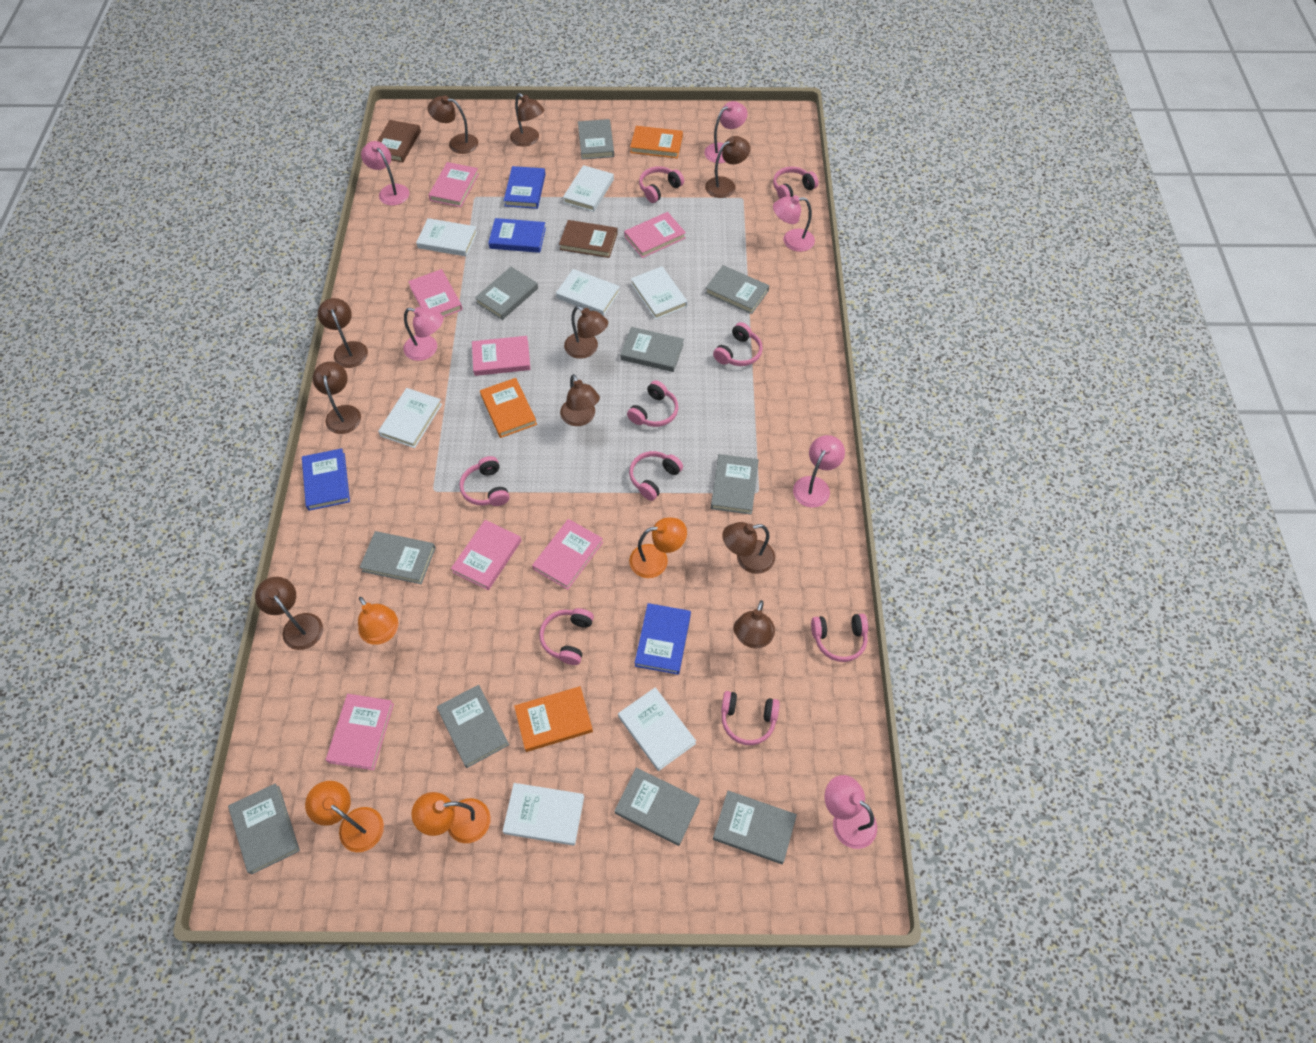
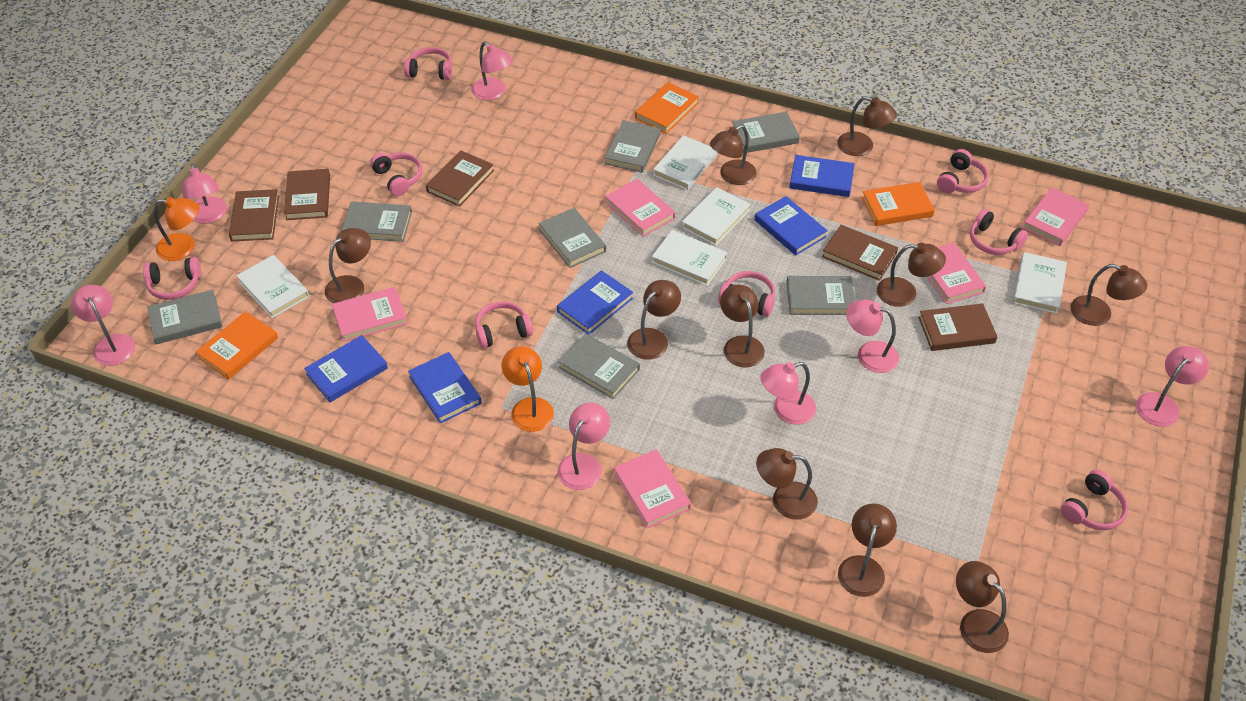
blue book: [302,448,350,511] [488,218,546,253] [504,166,546,209] [635,603,691,675] = 4 -> [304,335,388,402] [408,352,482,423] [557,270,633,335] [755,196,828,255] [789,155,855,197] = 5
brown book: [377,120,421,162] [559,220,618,258] = 2 -> [229,189,279,241] [284,169,330,220] [426,150,494,207] [822,225,898,281] [918,303,997,351] = 5
grey book: [228,783,300,874] [359,531,436,584] [437,685,509,768] [475,267,538,320] [578,119,614,160] [614,768,700,846] [620,327,684,372] [705,265,769,314] [711,454,759,515] [713,791,797,864] = 10 -> [147,290,222,344] [341,201,412,242] [538,208,606,268] [559,333,640,399] [605,120,660,173] [732,112,800,153] [786,276,855,315] = 7
orange lamp: [305,781,384,852] [358,597,399,645] [411,792,491,843] [629,518,687,578] = 4 -> [154,197,200,261] [502,346,554,432] = 2
pink book: [326,694,394,770] [408,269,463,317] [428,162,479,207] [451,520,521,590] [472,336,531,376] [532,519,603,590] [624,212,686,258] = 7 -> [332,287,408,342] [605,179,675,237] [614,449,691,528] [928,243,986,304] [1022,187,1089,246] = 5
pink headphones: [459,456,510,506] [539,608,594,665] [627,380,678,427] [629,451,683,501] [639,166,684,203] [713,322,763,366] [721,691,780,745] [773,167,819,199] [811,614,868,662] = 9 -> [143,257,201,300] [370,152,422,196] [404,47,452,80] [475,301,533,348] [718,271,775,317] [937,149,989,193] [970,209,1028,255] [1060,470,1128,530] = 8
pink lamp: [361,141,409,206] [403,307,443,361] [704,101,748,163] [773,195,815,252] [793,435,845,508] [824,775,877,849] = 6 -> [71,285,135,366] [182,163,227,223] [471,41,513,100] [557,403,610,490] [760,362,816,424] [846,300,899,373] [1136,346,1209,427] = 7
white book: [378,388,442,448] [416,218,477,257] [503,783,584,846] [556,269,620,316] [563,165,614,212] [618,687,696,771] [631,266,688,320] = 7 -> [236,255,309,318] [651,230,727,286] [653,135,717,190] [682,187,751,246] [1013,252,1067,314] = 5

